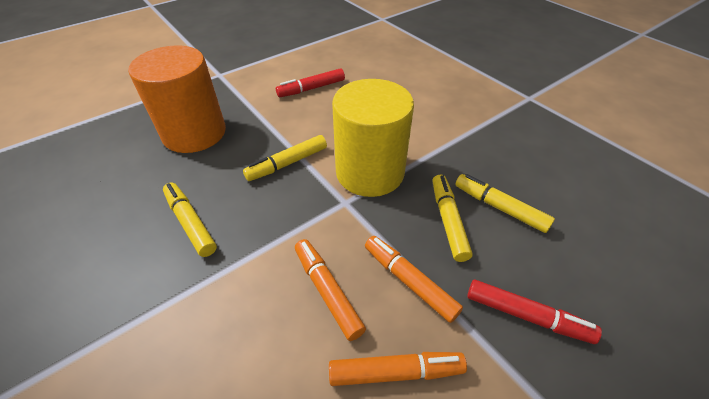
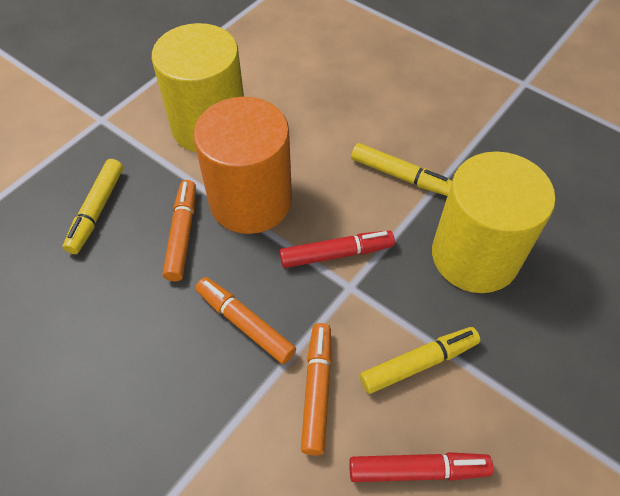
yellow cylinder: [332,79,414,197] = 1 -> [152,23,244,153] [432,151,556,293] = 2
yellow marker: [163,183,217,257] [243,135,327,181] [432,175,473,262] [455,174,555,233] = 4 -> [63,159,123,254] [351,143,452,196] [360,327,480,394] = 3

